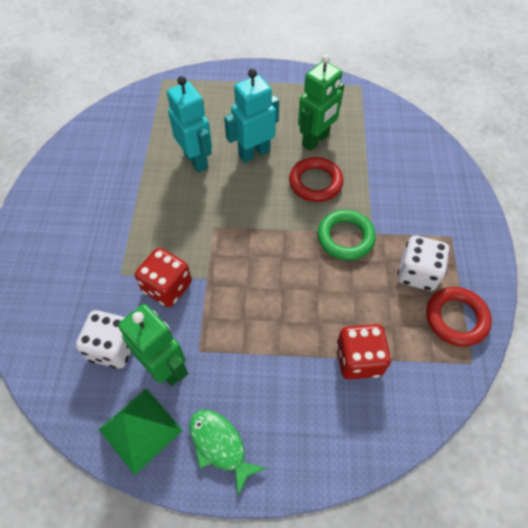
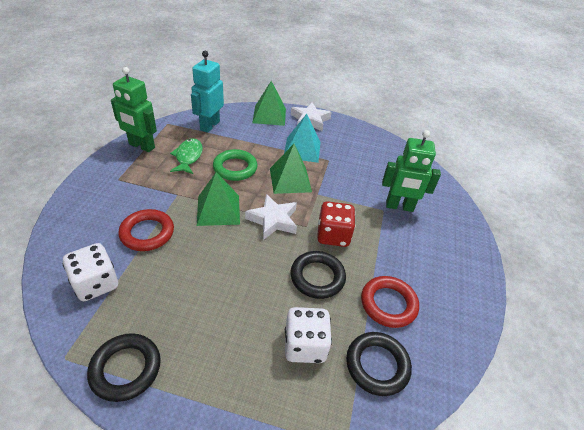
black ring: none = 0 -> [87,333,161,402] [290,251,346,299] [346,332,412,396] = 3
green pyramid: [99,388,183,475] = 1 -> [197,172,240,226] [252,81,286,126] [270,144,312,194] = 3
red dice: [135,248,192,307] [336,324,391,379] = 2 -> [317,201,355,247] = 1
turquoise pyramid: none = 0 -> [284,114,321,163] = 1
turquoise robot: [167,76,212,173] [224,69,279,163] = 2 -> [191,51,224,133] = 1
white star: none = 0 -> [245,194,297,240] [291,103,332,131] = 2

